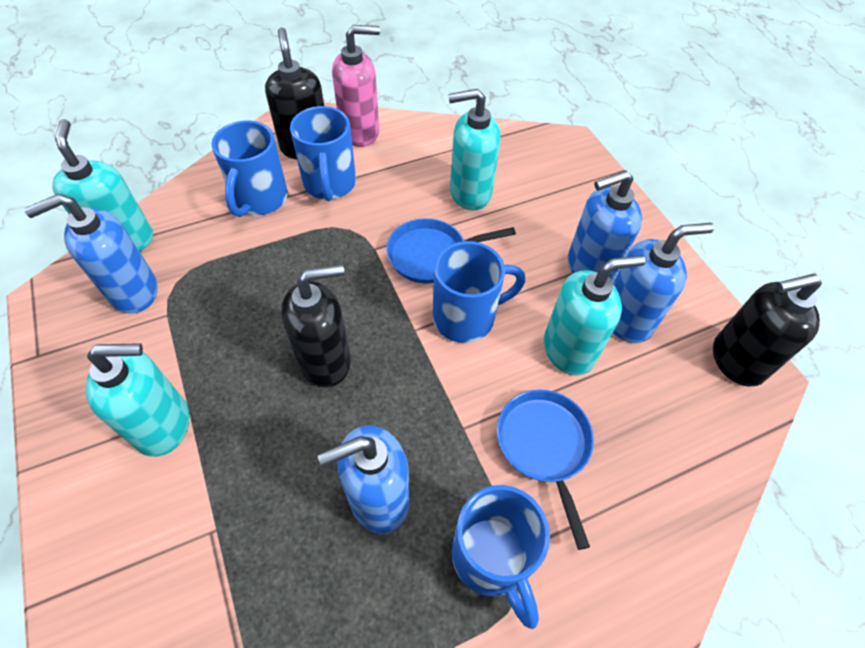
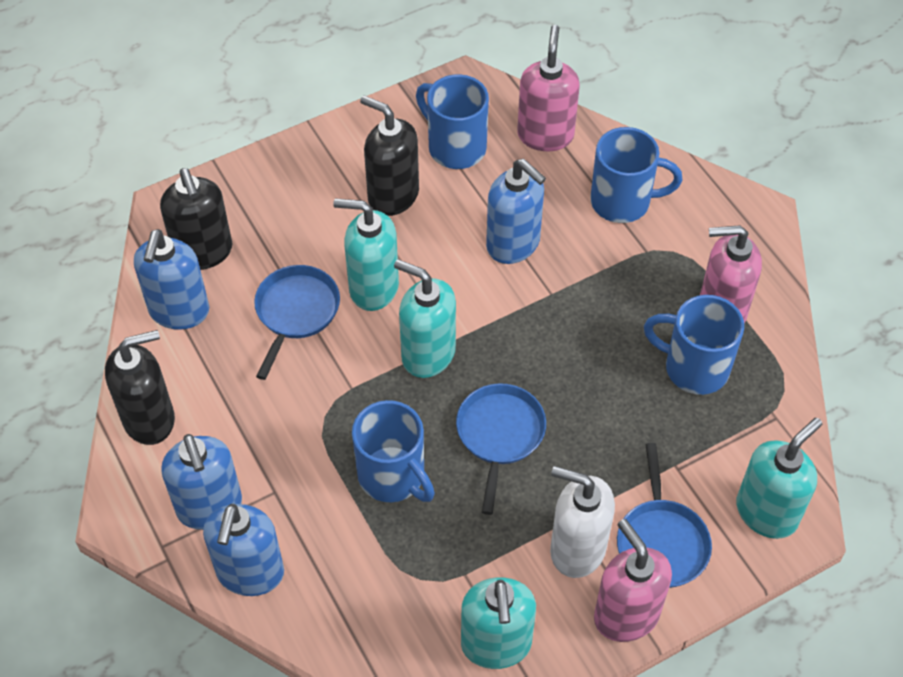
blue pan: [386,218,516,284] [497,390,594,550] = 2 -> [254,265,340,380] [456,383,546,515] [617,443,712,588] = 3
pink soap dispenser: [332,25,380,147] = 1 -> [517,25,580,151] [594,519,672,642] [700,225,762,324] = 3
white soap dispenser: none = 0 -> [550,466,615,578] = 1

